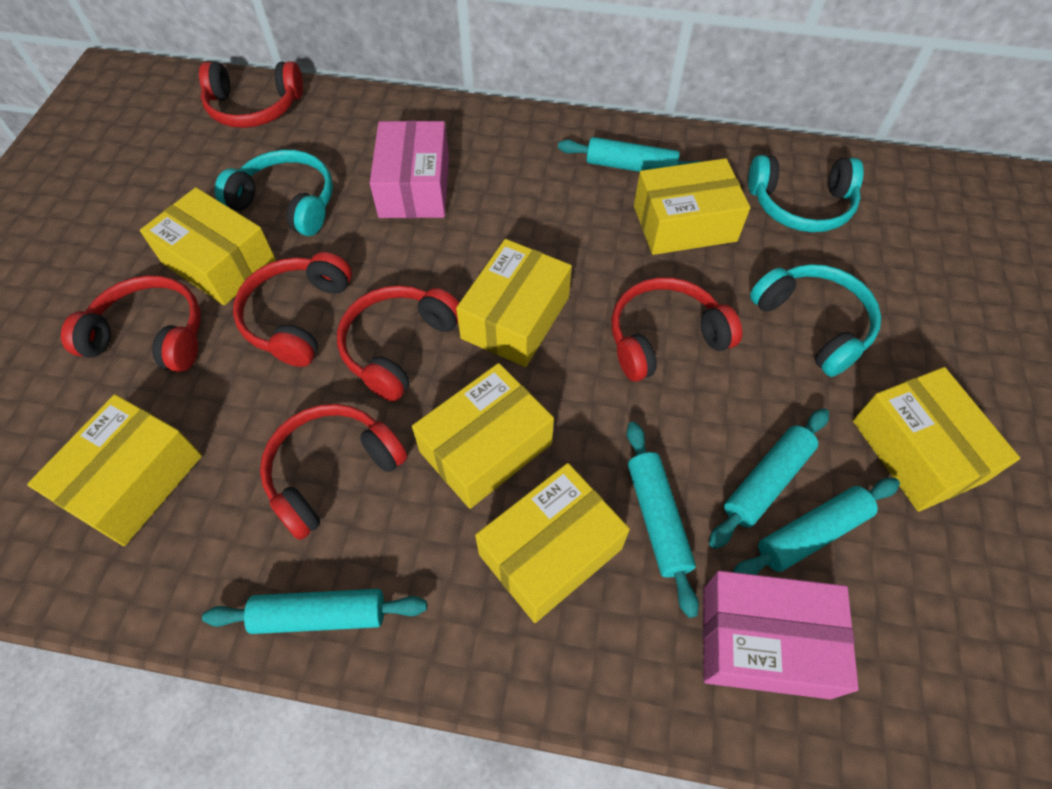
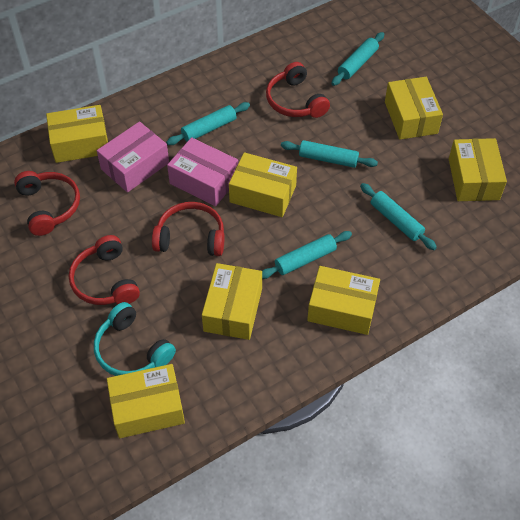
red headphones: [61,275,201,372] [199,61,303,128] [233,252,352,367] [260,404,407,540] [337,285,459,402] [611,277,742,382] = 6 -> [14,171,80,236] [69,235,140,305] [152,202,224,256] [266,62,330,118] = 4
turquoise headphones: [214,150,333,236] [748,155,864,233] [750,264,881,377] = 3 -> [94,302,176,376] = 1

